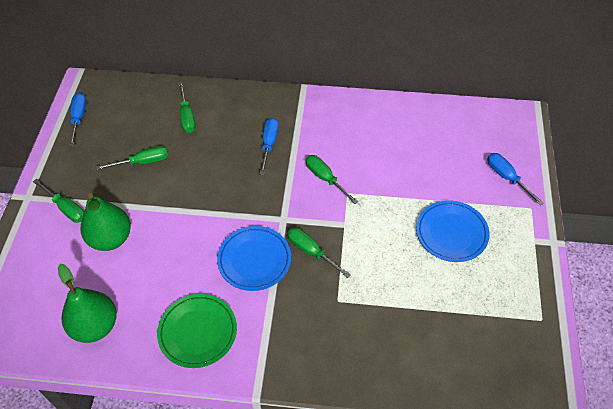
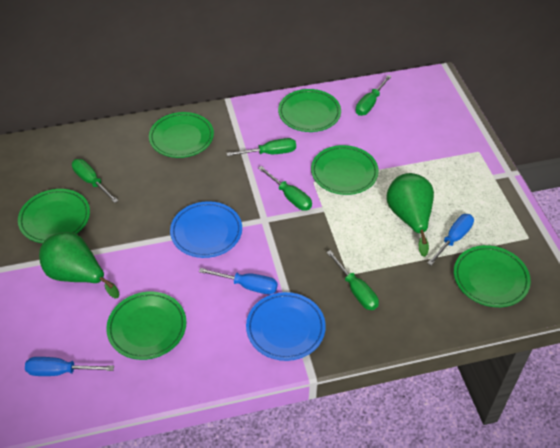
green plate: [157,294,237,368] = 1 -> [18,189,90,243] [106,292,187,360] [149,112,214,158] [278,89,341,132] [311,145,379,195] [454,245,531,307] = 6

